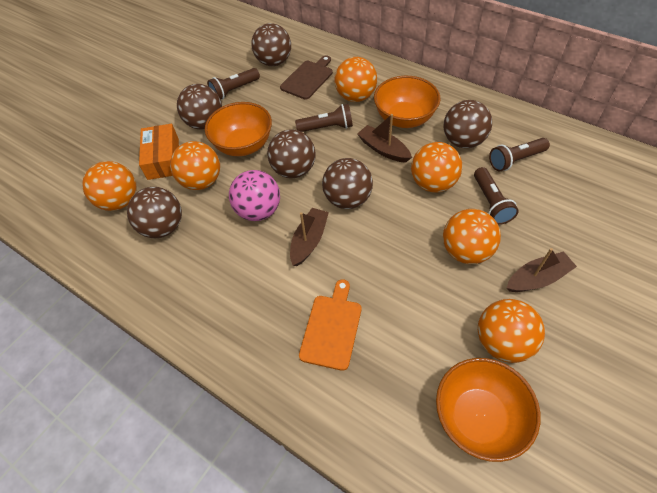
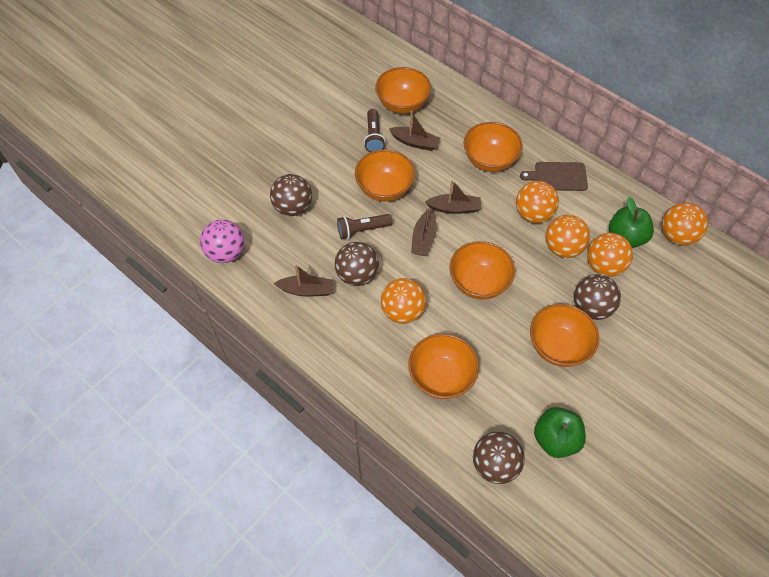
brown ball: [127,187,182,238] [177,84,222,130] [251,23,291,66] [267,129,316,178] [322,158,373,209] [443,100,492,148] = 6 -> [270,174,312,216] [334,242,379,286] [473,431,525,484] [574,274,621,320] = 4
brown boat: [290,208,329,266] [357,114,412,163] [507,248,577,292] = 3 -> [273,264,334,297] [389,111,441,151] [411,206,437,256] [425,180,481,214] = 4
brown flashlight: [207,68,260,100] [295,104,353,132] [474,167,519,225] [489,138,550,171] = 4 -> [337,214,392,239] [364,109,385,152] = 2
green apple: none = 0 -> [534,407,586,458] [609,197,654,248] = 2
orange ball: [82,161,136,211] [170,141,220,190] [334,57,377,102] [411,142,462,193] [443,209,501,264] [478,299,545,363] = 6 -> [381,278,426,324] [516,181,559,223] [545,215,590,258] [587,233,633,277] [662,202,708,246] = 5
orange bowl: [205,102,272,156] [374,76,441,128] [436,358,541,462] = 3 -> [355,149,415,202] [375,67,431,114] [408,334,479,399] [449,241,515,300] [463,122,523,172] [530,304,599,367] = 6
orange box: [139,124,179,180] = 1 -> none = 0
orange cutting board: [299,279,361,371] = 1 -> none = 0

